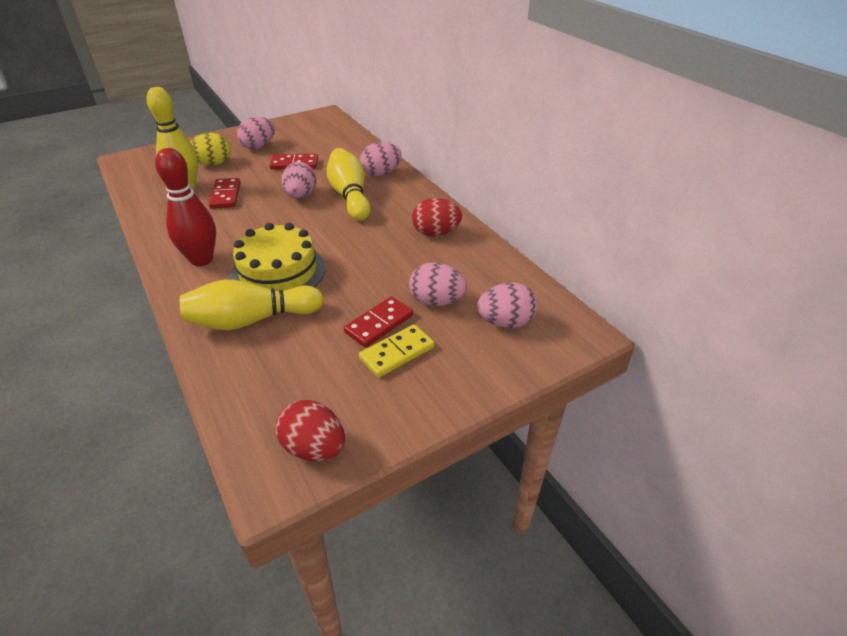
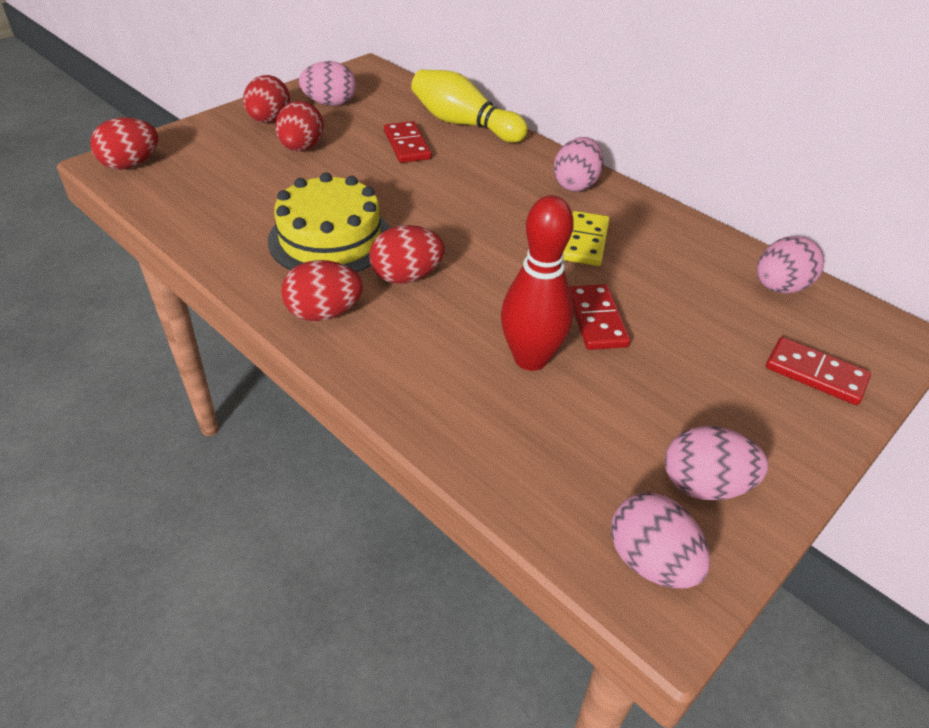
red egg: [276,400,345,461] [412,198,462,236] = 2 -> [90,117,158,170] [243,75,290,123] [275,101,324,151] [281,260,363,321] [369,225,445,283] = 5
yellow bowling pin: [146,87,198,189] [180,280,324,330] [327,148,371,221] = 3 -> [411,70,528,143] = 1
yellow egg: [190,133,231,165] = 1 -> none = 0

